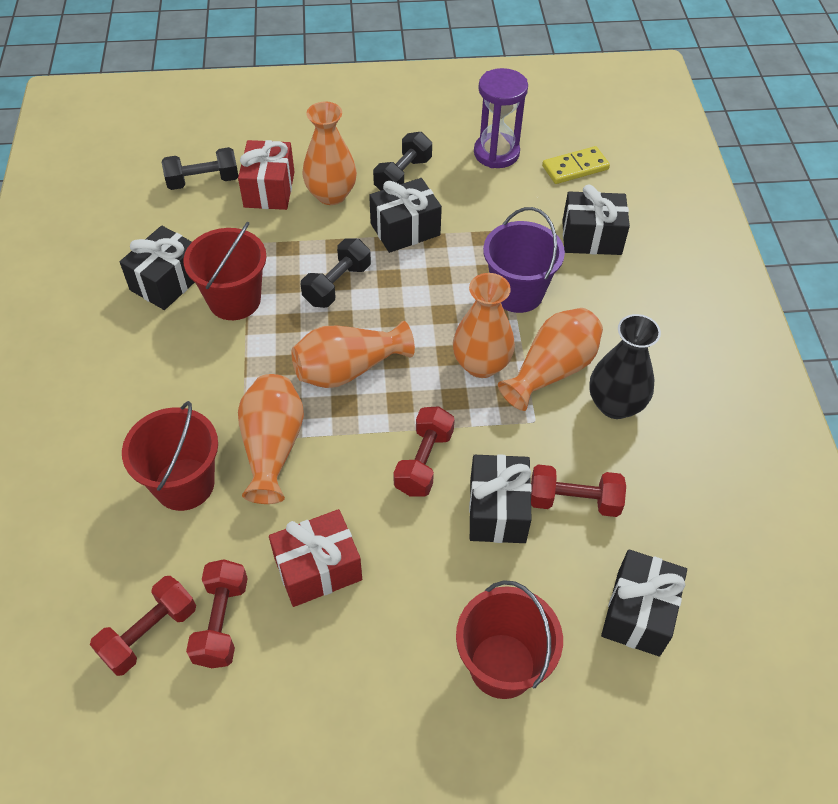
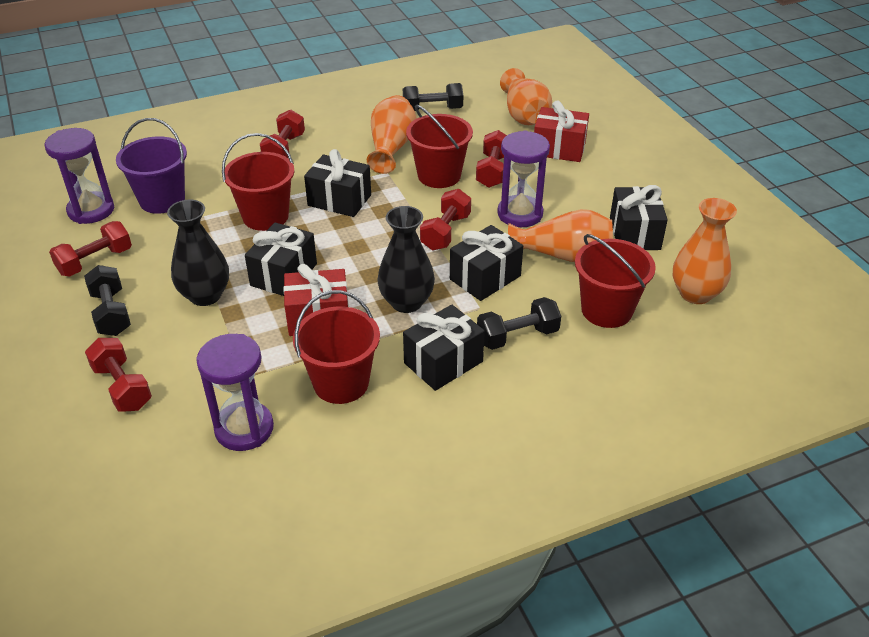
black vase: [589,314,661,419] = 1 -> [167,199,229,306] [377,206,435,313] = 2
orange vase: [238,374,304,504] [292,321,415,388] [303,101,357,205] [453,273,515,378] [498,308,603,411] = 5 -> [367,95,417,174] [500,68,552,125] [508,209,613,262] [673,198,737,304] = 4
purple hourglass: [474,68,528,168] = 1 -> [44,128,114,224] [196,334,274,451] [497,131,550,227] = 3
red bucket: [122,401,218,511] [184,222,266,320] [456,580,563,699] = 3 -> [222,133,294,231] [293,290,380,404] [406,105,473,188] [575,234,656,328] = 4
red dumbbell: [90,576,196,676] [186,559,248,668] [393,406,455,497] [531,464,626,517] = 4 -> [49,221,132,277] [85,338,152,412] [260,110,305,158] [420,189,471,250] [476,130,507,188] = 5
yellow domino: [542,146,610,184] = 1 -> none = 0

